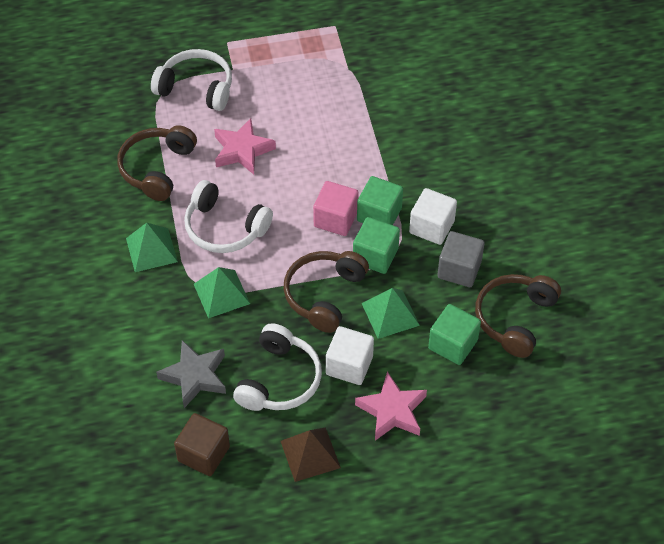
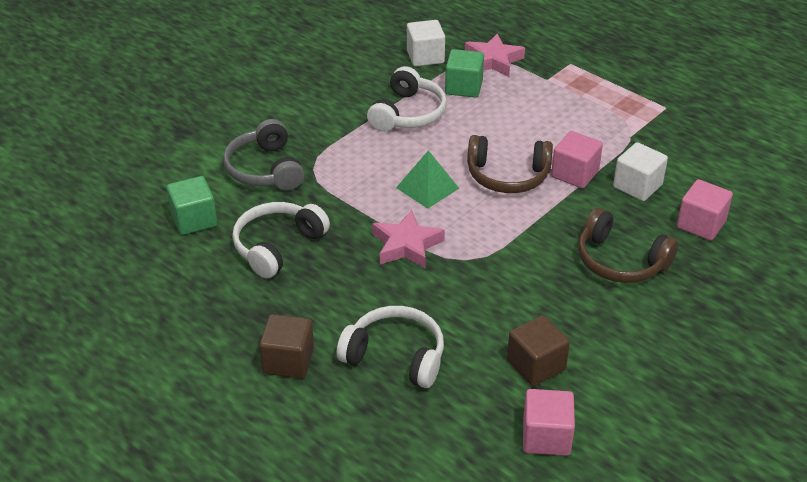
brown cube: [174,413,230,476] = 1 -> [259,314,314,378] [507,315,570,386] = 2
brown headphones: [117,125,197,201] [283,251,369,333] [475,274,561,358] = 3 -> [467,135,553,193] [578,208,678,283] = 2
brown pyramid: [281,427,341,482] = 1 -> none = 0
green cube: [353,217,400,274] [357,176,403,225] [428,304,481,365] = 3 -> [166,176,217,235] [445,49,484,98] = 2
green pyramid: [126,223,178,272] [194,267,250,318] [362,288,420,339] = 3 -> [396,150,459,209] = 1
grey cube: [437,231,485,287] = 1 -> none = 0
grey headphones: none = 0 -> [223,119,305,191] = 1
grey star: [156,340,226,408] = 1 -> none = 0
pink cube: [313,181,359,236] = 1 -> [523,389,575,456] [551,131,603,188] [677,179,733,240] = 3

